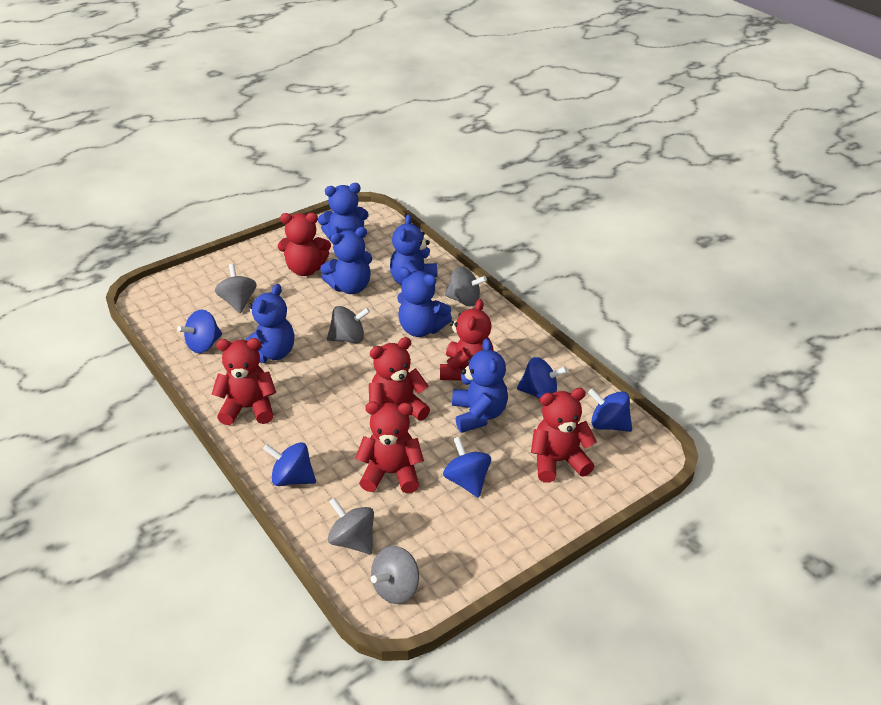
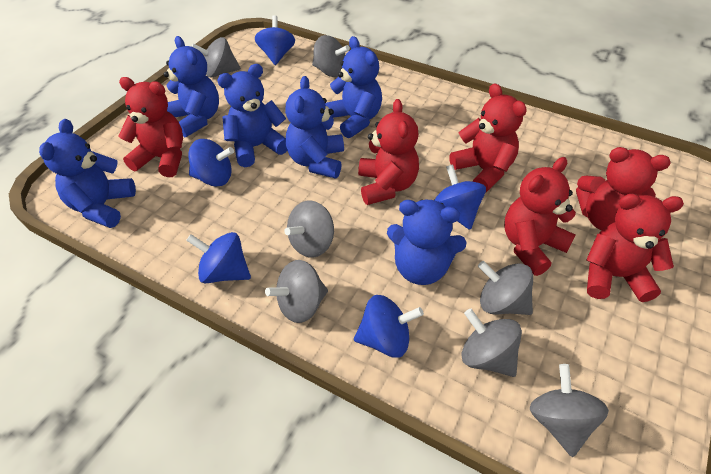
grey spinning top: [215,264,257,313] [327,306,370,343] [328,497,374,555] [371,546,419,604] [445,267,487,306] = 5 -> [192,37,241,78] [265,260,328,323] [284,200,334,258] [312,35,350,77] [462,309,522,377] [478,261,533,315] [530,364,609,457] = 7

